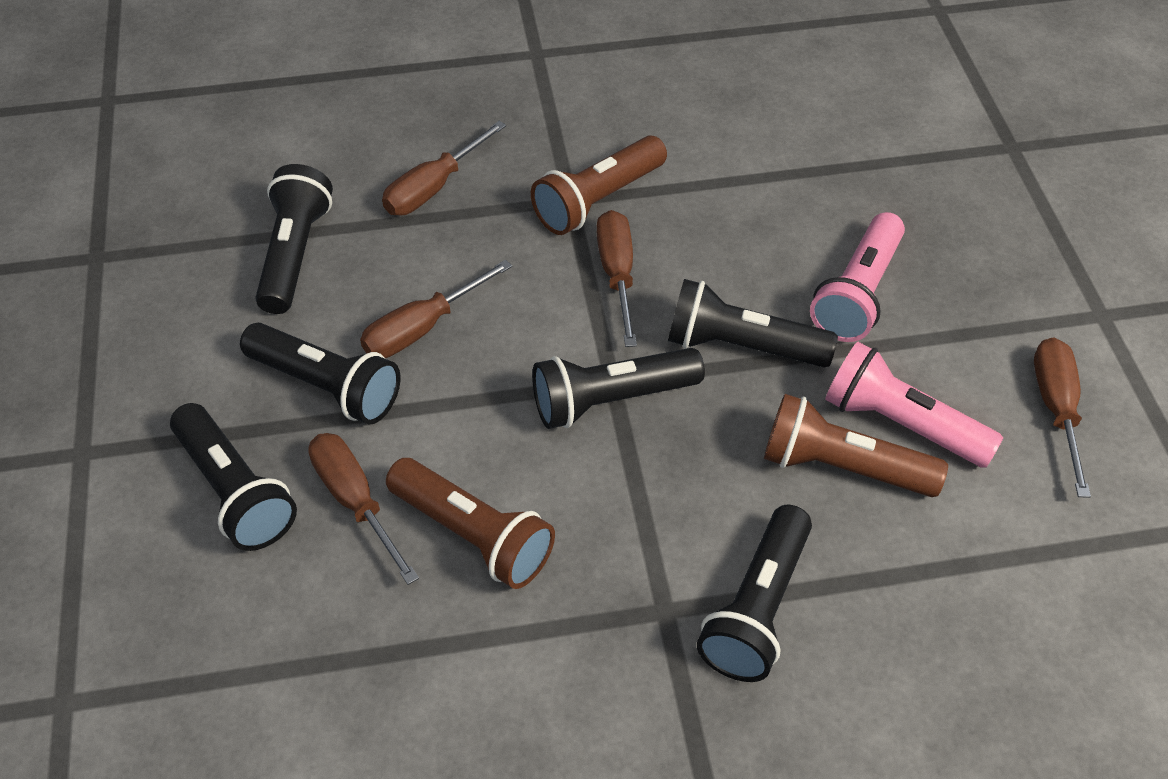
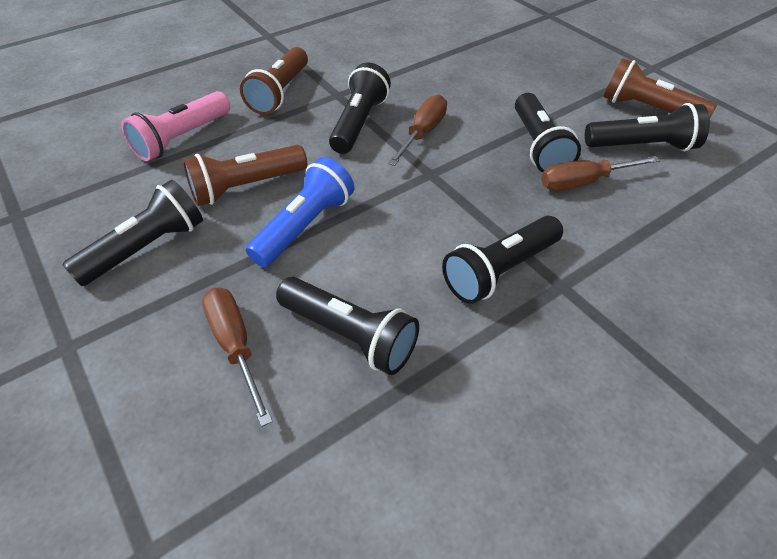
blue flashlight: none = 0 -> [246,157,354,267] = 1
brown screwdriver: [308,433,419,585] [360,260,512,358] [382,121,506,216] [597,210,637,347] [1034,337,1091,498] = 5 -> [202,288,273,427] [388,95,447,166] [541,156,661,191] = 3
pink flashlight: [810,212,905,342] [825,342,1003,468] = 2 -> [121,91,230,161] = 1

